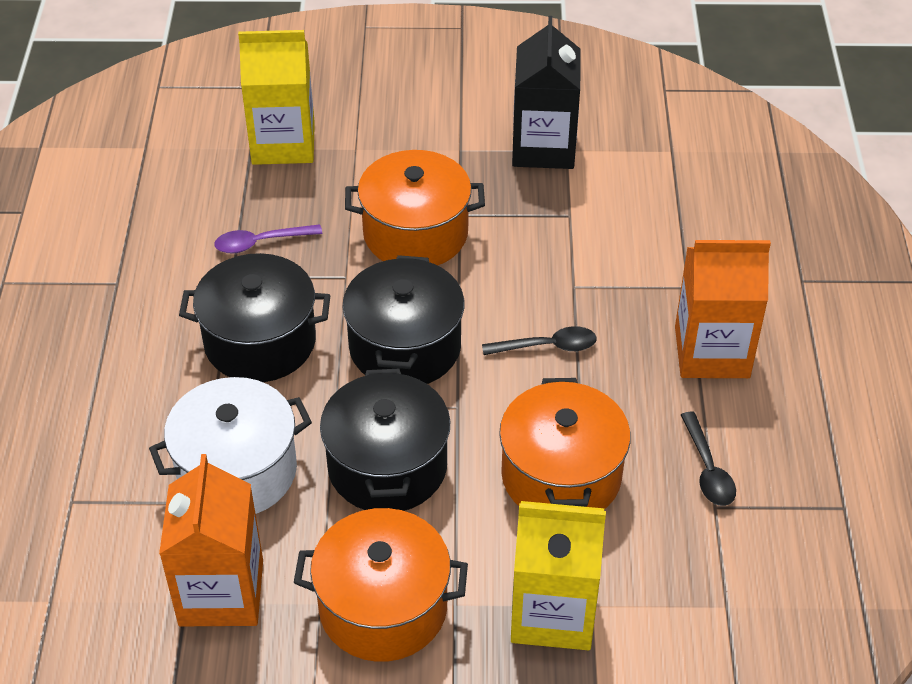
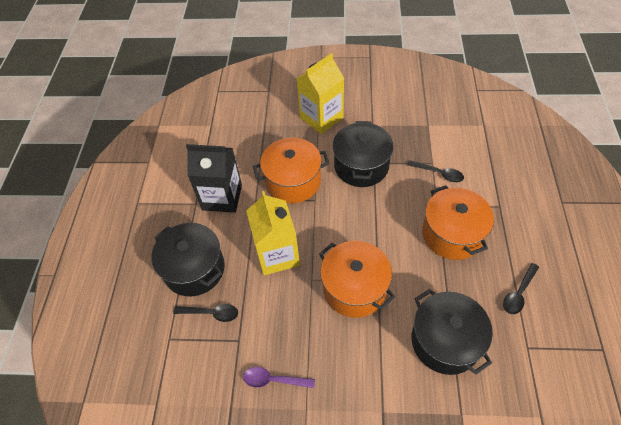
black spoon: [482,326,597,355] [681,412,736,506] = 2 -> [173,304,238,322] [407,160,464,182] [503,263,539,314] = 3
orange carton: [159,454,263,626] [675,240,771,378] = 2 -> none = 0
white pot: [149,377,312,514] = 1 -> none = 0

